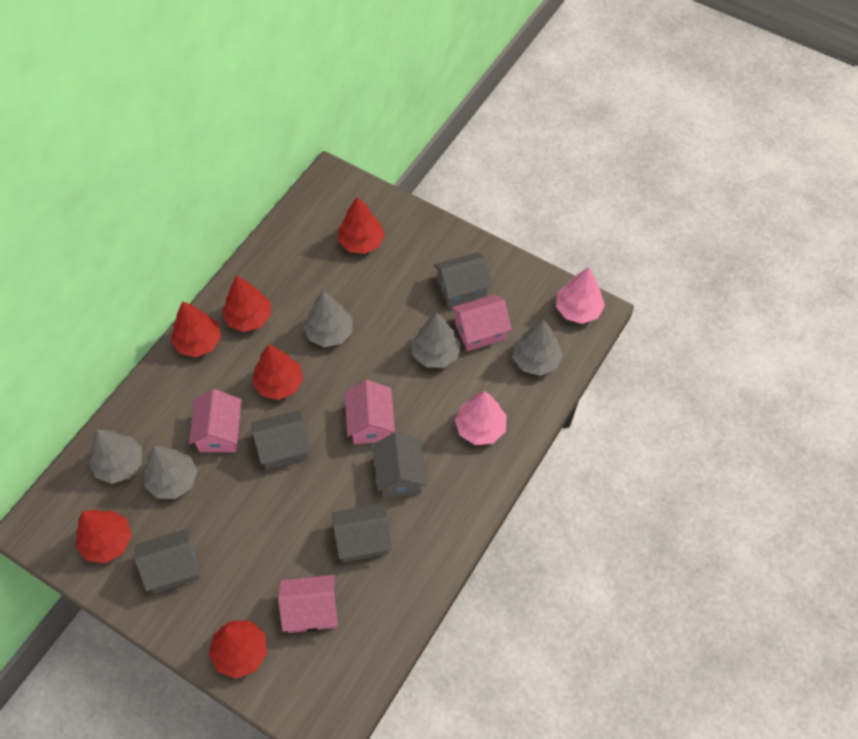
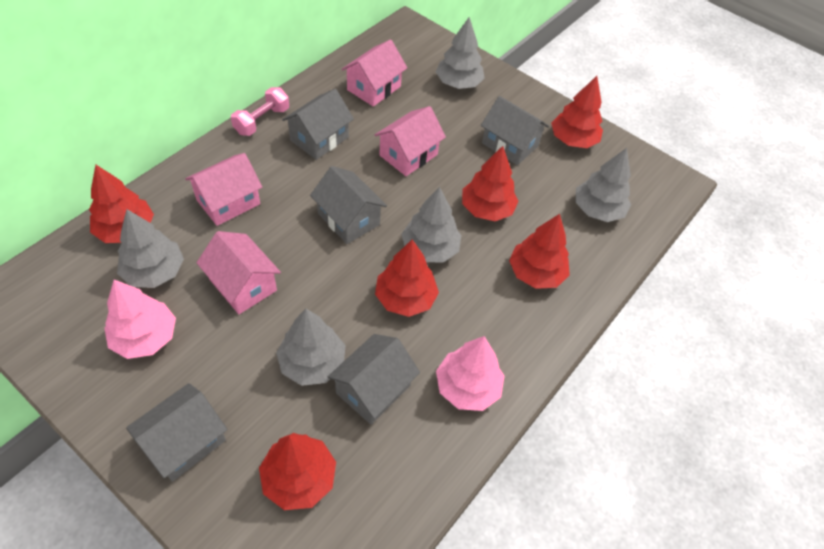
pink dumbbell: none = 0 -> [231,87,289,136] = 1

